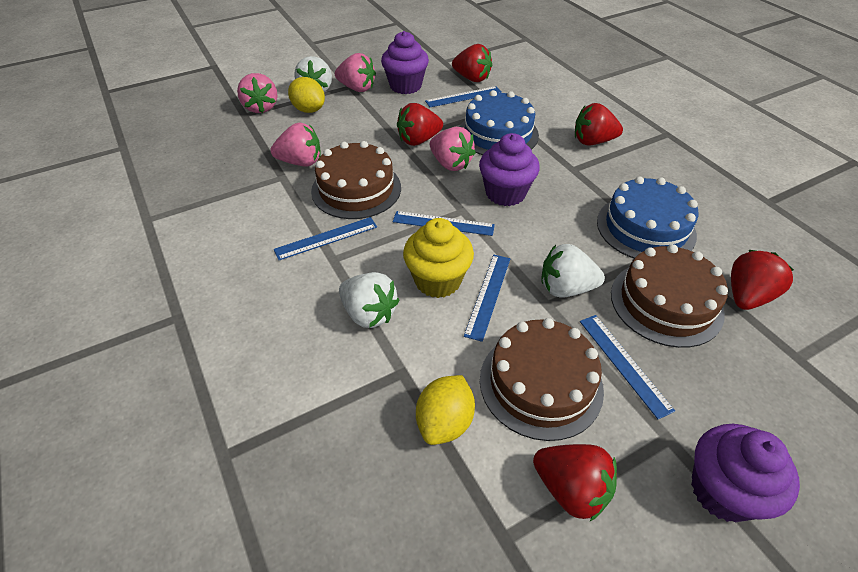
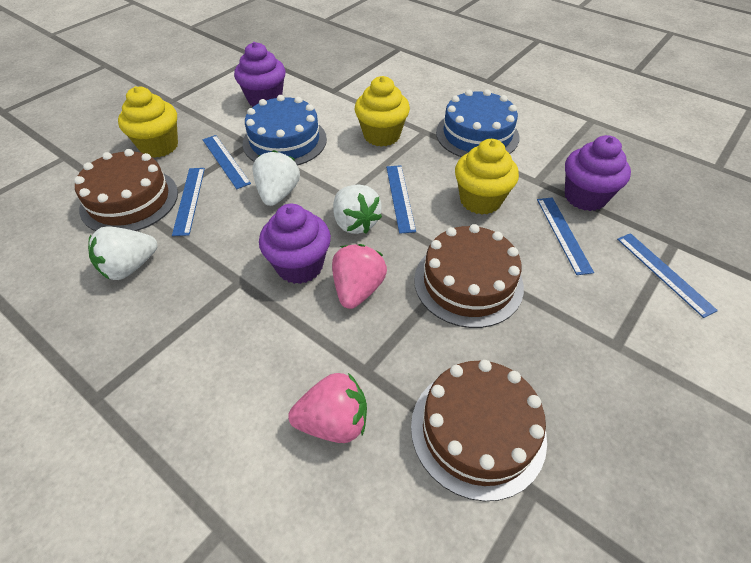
pink strawberry: [237,73,277,113] [270,123,321,166] [335,53,376,92] [430,127,476,171] = 4 -> [288,373,367,443] [332,244,387,309] = 2
red strawberry: [397,103,443,146] [452,44,492,82] [533,444,617,521] [575,103,623,145] [731,250,794,310] = 5 -> none = 0
yellow cupcake: [403,218,474,298] = 1 -> [118,86,178,158] [355,76,410,147] [455,139,519,214] = 3
yellow lemon: [288,77,325,113] [416,375,475,445] = 2 -> none = 0

